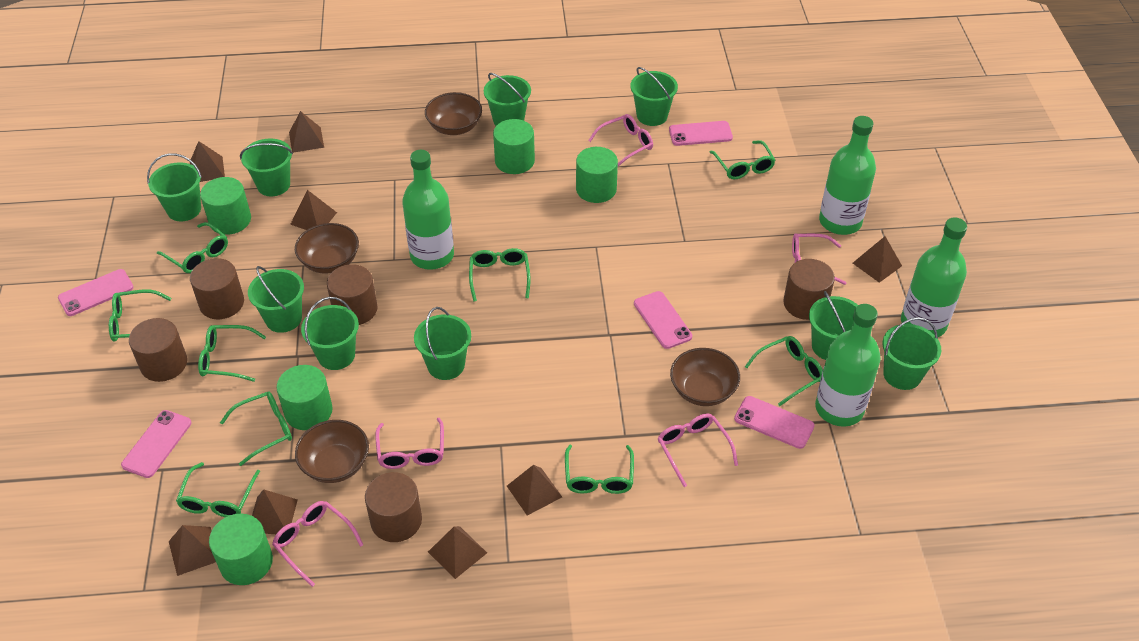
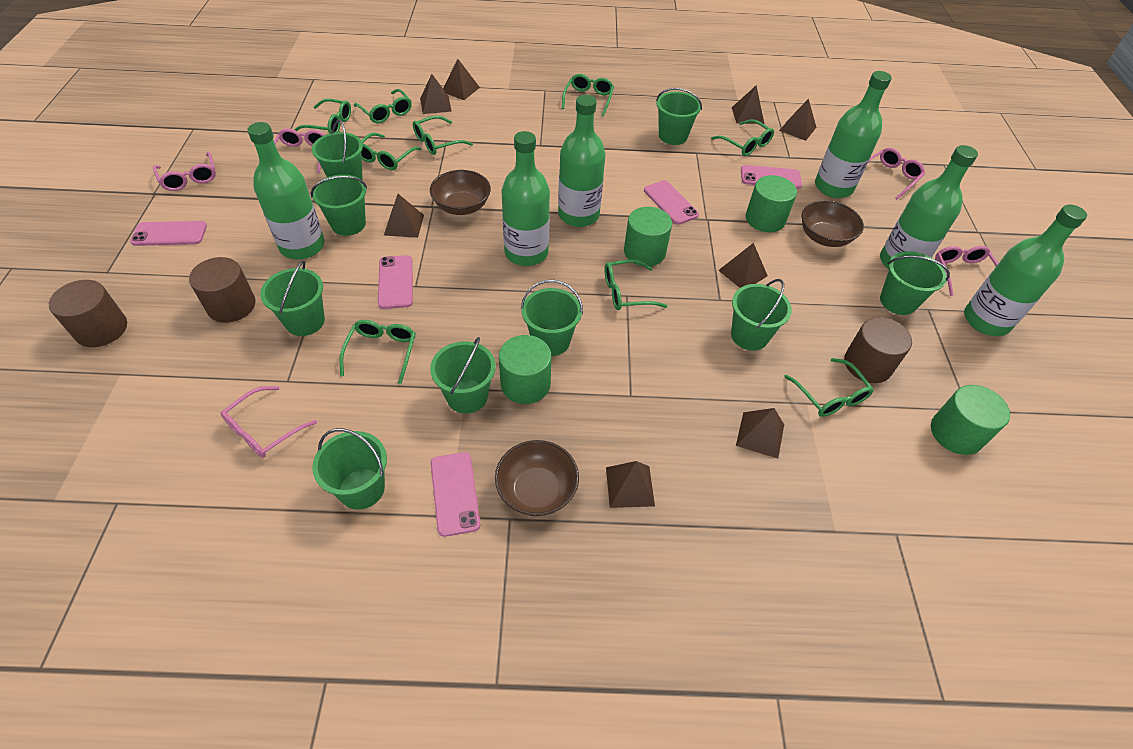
brown bowl: [295,223,359,274] [295,420,369,483] [425,92,482,135] [670,348,740,406] = 4 -> [430,170,491,215] [495,440,579,516] [802,200,864,247] = 3
brown cylinder: [129,318,187,382] [190,258,244,319] [327,264,378,325] [365,472,422,542] [783,259,835,320] = 5 -> [49,280,127,347] [189,257,256,323] [844,317,912,383] = 3
green bottle: [402,150,454,270] [815,304,881,427] [819,116,876,235] [901,217,967,337] = 4 -> [248,122,325,259] [502,131,550,266] [558,95,605,227] [815,71,892,198] [880,145,978,269] [964,205,1087,336] = 6
green cylinder: [200,177,251,235] [209,514,273,585] [276,365,333,430] [493,119,535,174] [576,147,618,203] = 5 -> [499,335,551,404] [624,207,672,266] [746,175,797,232] [931,385,1010,455] = 4

